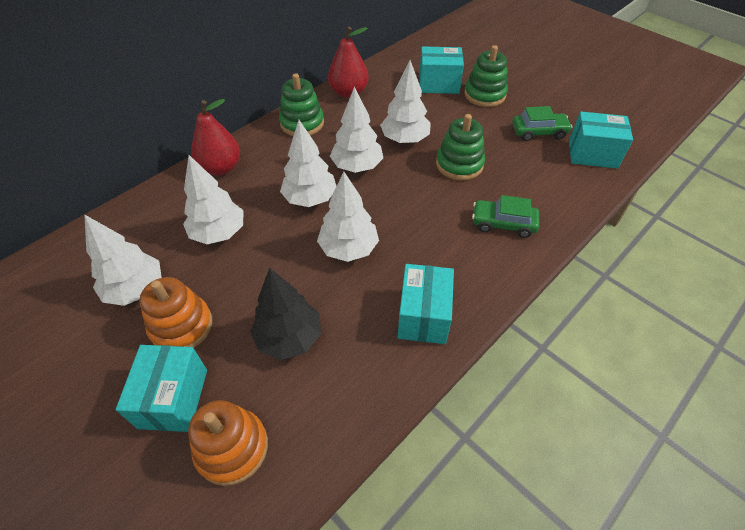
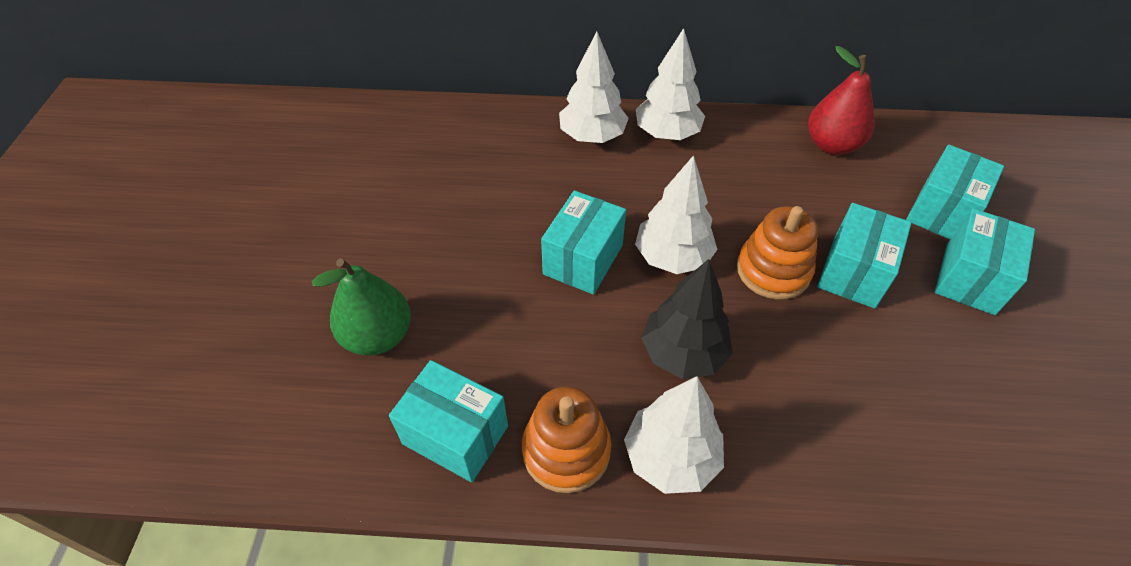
green car: [472,195,539,238] [512,106,573,141] = 2 -> none = 0
green pear: none = 0 -> [312,258,411,356] = 1
green stacking toy: [279,73,324,136] [436,114,485,180] [464,45,508,107] = 3 -> none = 0
red pear: [191,99,240,175] [328,27,369,98] = 2 -> [808,46,875,155] = 1
turquoise box: [116,345,207,432] [398,264,454,344] [419,46,464,94] [569,112,633,169] = 4 -> [389,360,508,482] [541,191,626,295] [817,203,912,309] [906,145,1004,239] [935,208,1035,315] = 5
white tree: [84,214,162,306] [183,155,244,244] [280,120,336,207] [317,172,379,262] [330,87,383,173] [380,60,431,144] = 6 -> [559,32,629,143] [624,376,724,494] [635,155,718,274] [636,28,705,140] = 4

